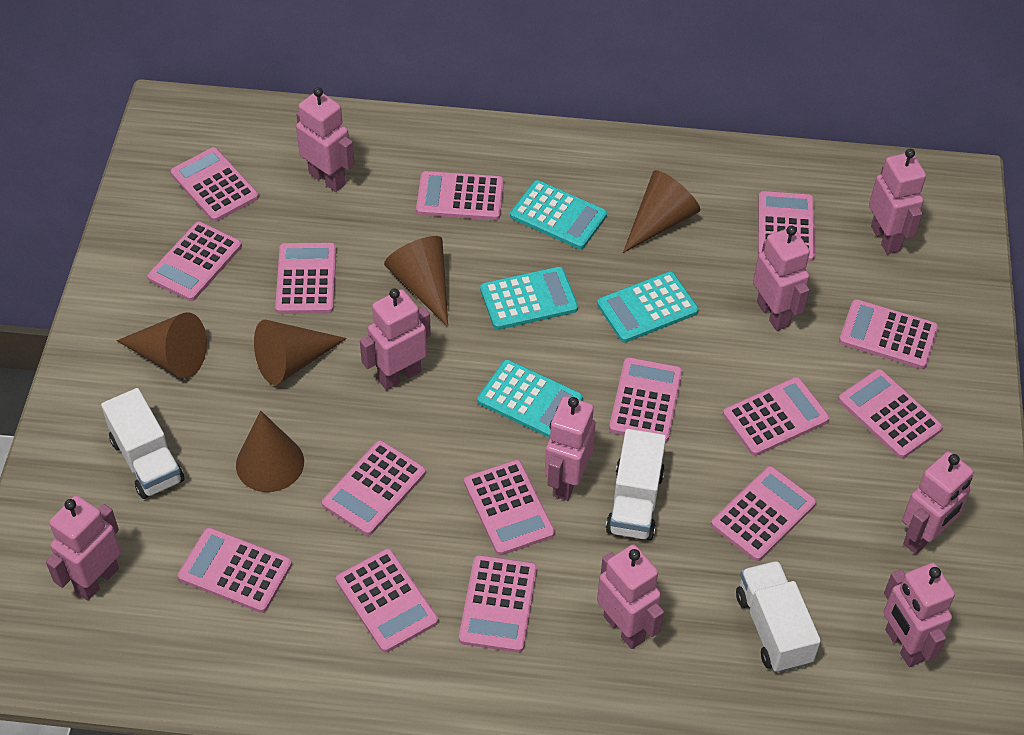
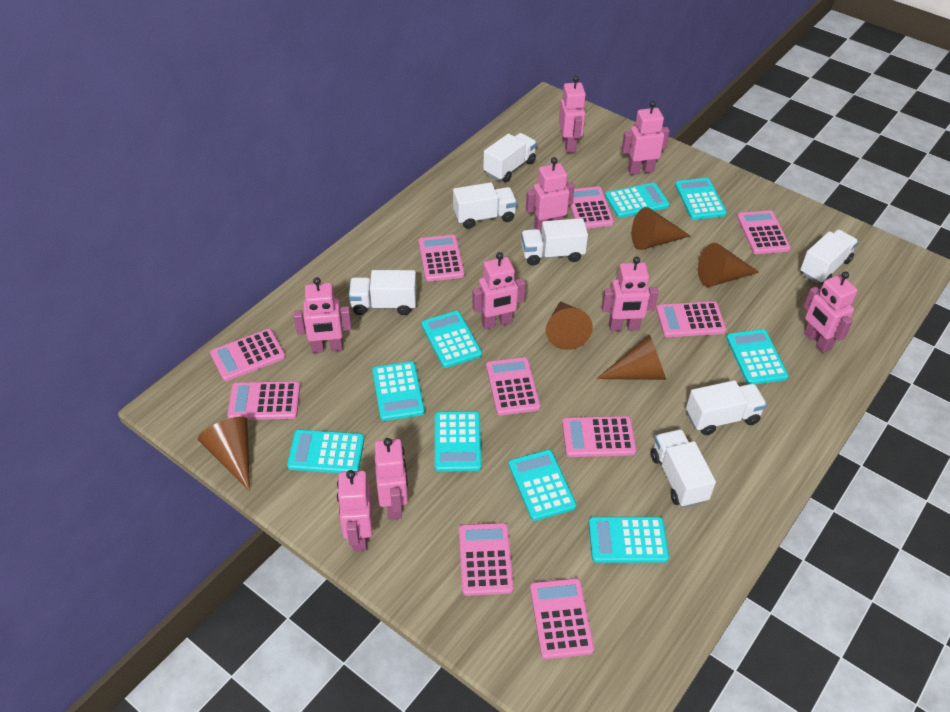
pink calculator: [148,221,242,301] [170,147,259,222] [178,527,292,613] [275,243,336,314] [322,440,426,536] [336,548,438,653] [416,171,504,220] [459,555,537,653] [464,460,555,555] [609,357,682,442] [711,466,816,561] [723,377,830,456] [758,191,815,262] [838,369,943,458] [839,299,938,369] = 15 -> [210,329,286,381] [227,381,300,420] [419,235,465,281] [459,523,514,596] [486,357,540,416] [530,578,594,659] [562,416,637,457] [570,187,614,228] [656,301,726,337] [737,210,791,254] = 10
turquoise calculator: [477,360,583,438] [480,267,578,330] [510,180,607,249] [597,271,699,343] = 4 -> [287,430,364,473] [372,361,425,421] [421,311,482,368] [435,411,482,472] [508,450,577,521] [588,517,669,563] [605,183,670,218] [675,178,727,220] [726,329,789,384] = 9
white truck: [101,388,185,499] [606,429,666,540] [736,561,821,673] = 3 -> [349,270,417,315] [453,182,517,229] [483,133,537,182] [521,218,588,266] [651,429,716,508] [686,380,767,435] [800,230,858,284] = 7

